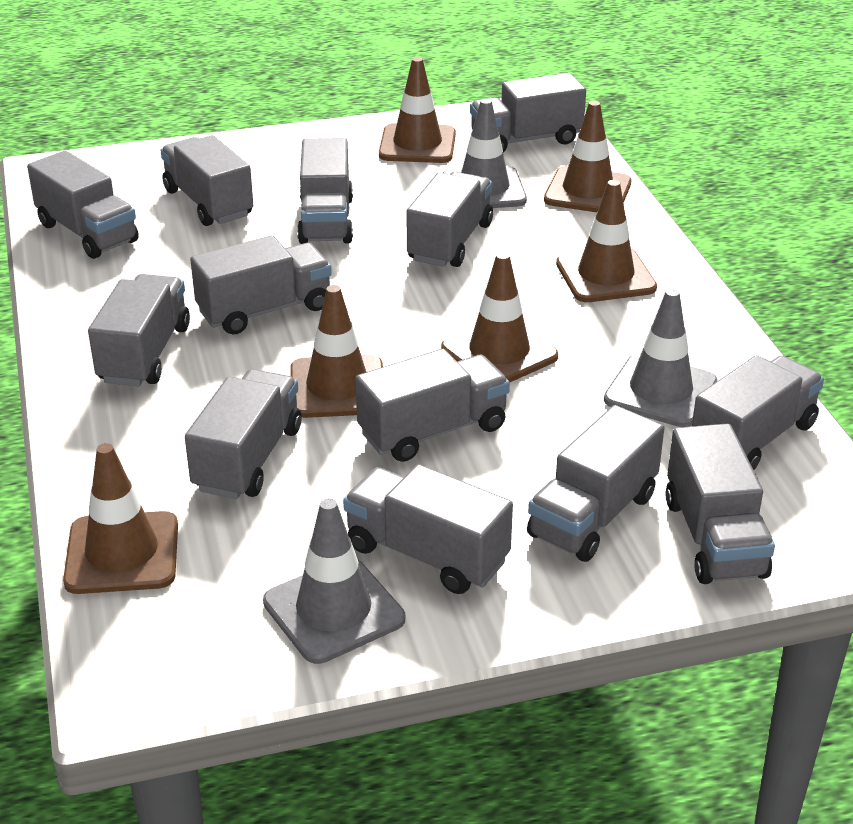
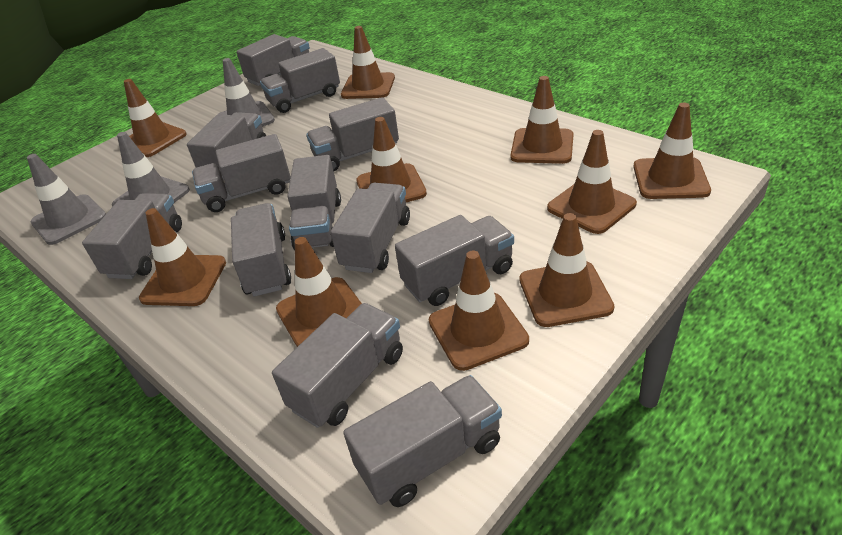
brown traffic cone: [63,443,178,594] [290,285,383,418] [379,57,456,163] [441,252,558,382] [544,101,631,212] [556,180,657,302] = 6 -> [124,79,187,157] [139,208,226,306] [276,237,362,347] [341,26,395,99] [356,117,427,202] [429,251,529,371] [511,76,574,164] [519,213,615,327] [547,130,637,234] [633,103,711,199] = 10
grey truck: [27,150,139,259] [88,274,190,386] [161,135,253,226] [185,369,302,499] [190,236,332,334] [297,138,353,244] [343,464,513,594] [356,349,510,462] [406,172,493,267] [470,73,586,152] [527,405,664,562] [666,423,775,584] [692,355,824,470] = 13 -> [82,193,182,279] [187,112,266,180] [192,134,291,212] [231,203,291,296] [236,34,310,86] [260,48,340,113] [272,303,403,428] [287,155,341,251] [306,97,399,171] [330,183,410,273] [343,375,502,507] [395,215,514,306] = 12

